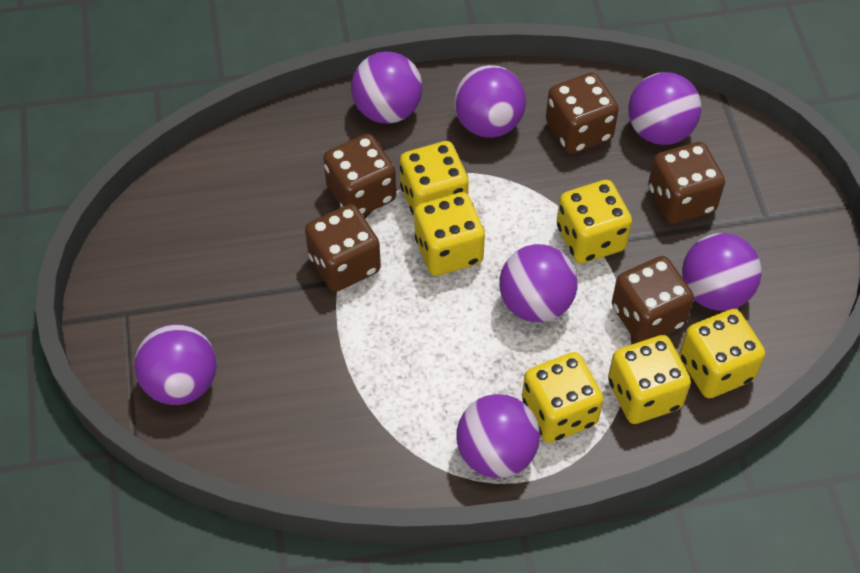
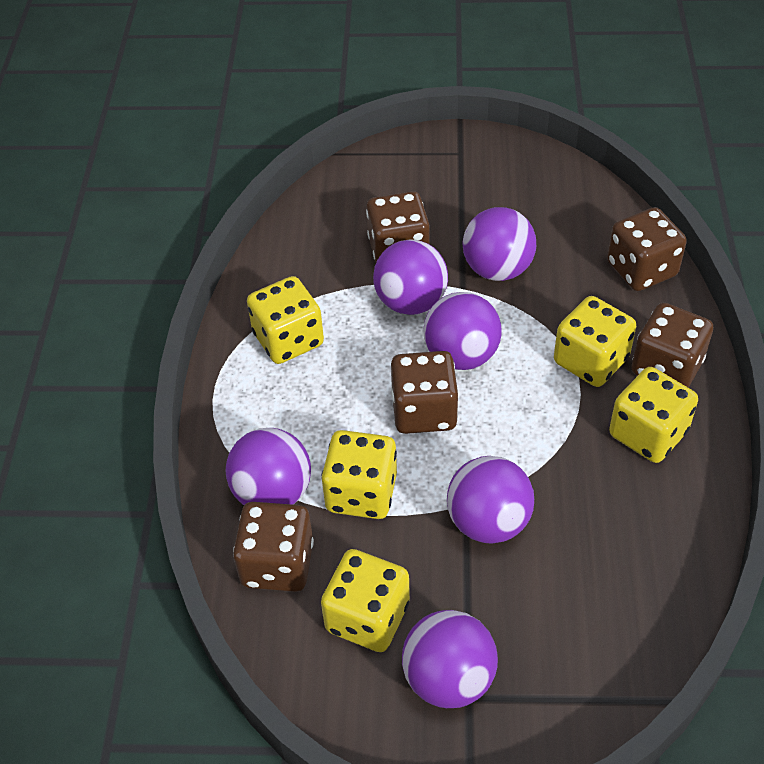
purple ball: [134,324,216,405] [351,52,422,124] [454,65,526,138] [457,394,540,478] [499,244,578,322] [628,72,701,145] [682,233,762,311] = 7 -> [225,428,311,505] [373,239,448,315] [402,610,498,708] [424,292,502,370] [447,456,534,544] [463,207,536,281] = 6
yellow dice: [400,141,469,217] [414,192,485,276] [522,352,604,443] [557,180,632,264] [608,335,691,424] [679,309,765,398] = 6 -> [247,276,324,364] [321,430,397,519] [321,549,410,652] [554,296,636,387] [609,367,698,463] = 5

